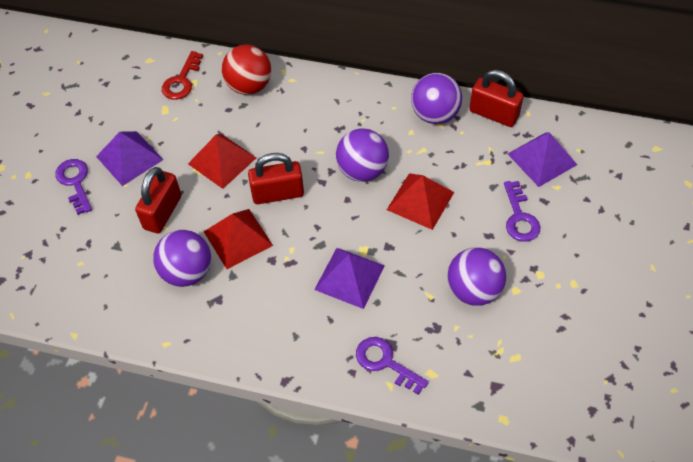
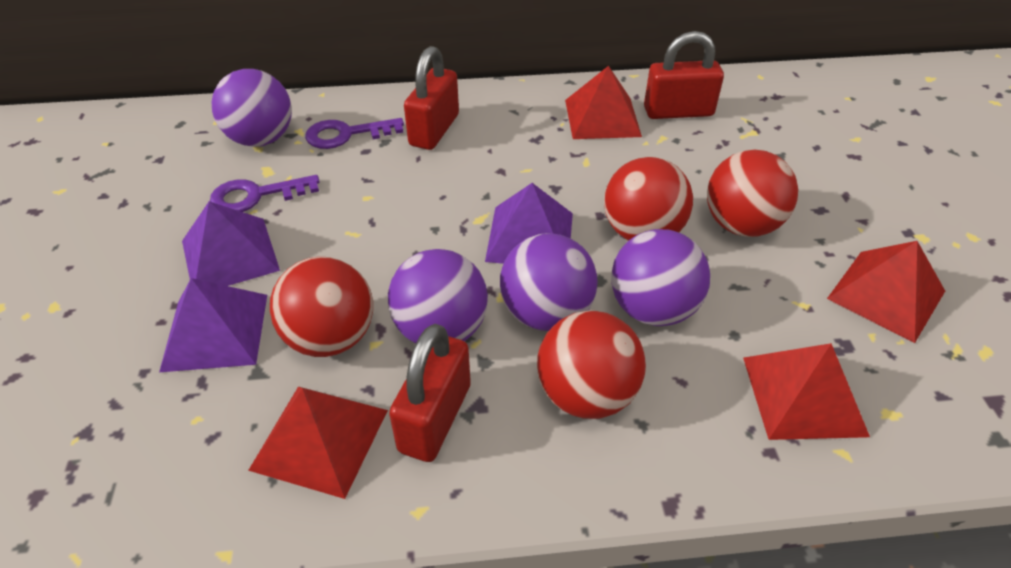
purple key: [55,159,92,215] [356,337,429,395] [504,181,540,242] = 3 -> [210,175,320,212] [305,118,404,149] = 2
red ball: [222,44,271,95] = 1 -> [270,256,373,357] [537,310,646,419] [604,157,693,241] [707,150,798,237] = 4
red key: [162,51,203,100] = 1 -> none = 0
red pyramid: [188,134,256,189] [204,209,273,269] [387,173,454,230] = 3 -> [248,387,388,499] [565,66,642,139] [743,343,870,440] [827,241,945,343] = 4

